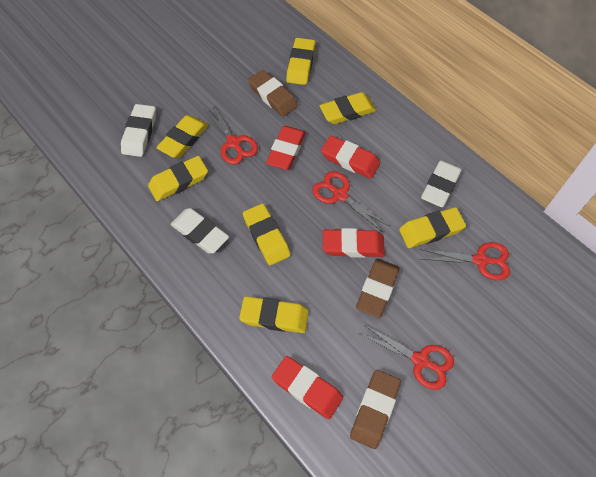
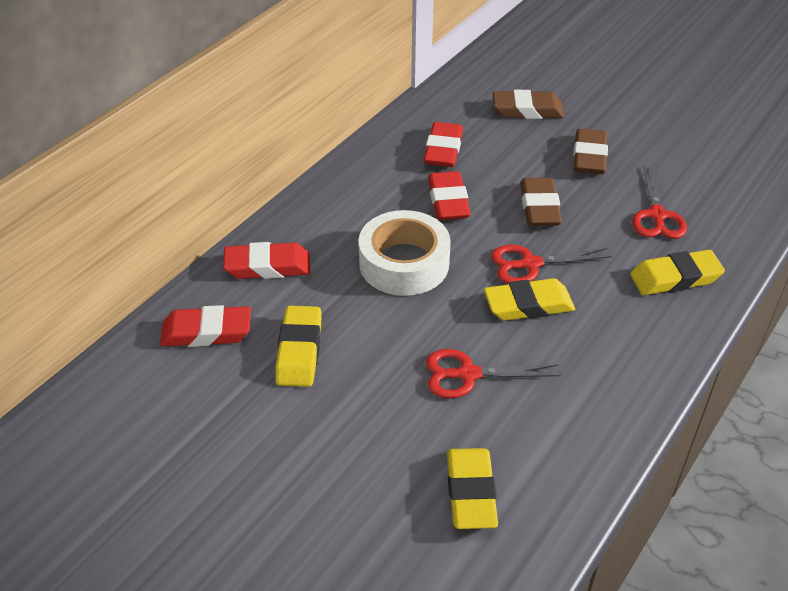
red scissors: [204,103,258,165] [312,171,389,232] [359,324,454,390] [419,242,510,280] = 4 -> [426,349,561,398] [491,245,612,284] [632,166,687,239] = 3
white eraser: [121,104,156,157] [171,208,229,254] [421,160,462,207] = 3 -> none = 0
white tape: none = 0 -> [359,210,451,296] = 1
yellow eraser: [148,156,208,201] [156,115,209,158] [239,296,309,333] [243,204,290,265] [286,38,315,85] [320,92,376,124] [399,207,466,248] = 7 -> [275,306,322,387] [447,448,498,529] [484,278,575,321] [630,250,725,295] = 4

